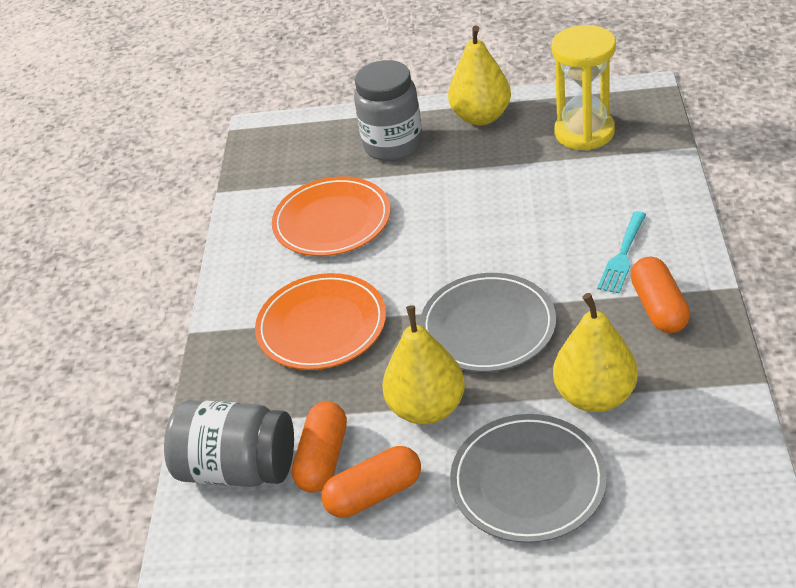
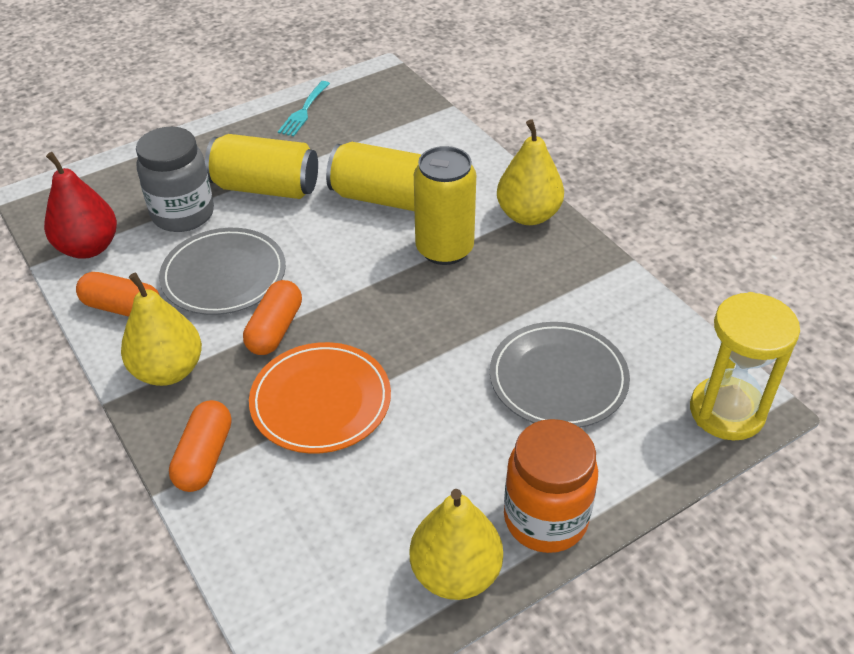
grey jar: [164,400,294,487] [354,60,423,161] = 2 -> [136,127,214,232] = 1
orange jar: none = 0 -> [504,419,598,553] = 1
orange plate: [255,273,386,370] [272,177,391,256] = 2 -> [249,342,391,454] = 1
red pear: none = 0 -> [44,152,117,259] = 1
yellow can: none = 0 -> [205,134,318,199] [326,142,422,211] [414,146,476,265] = 3

